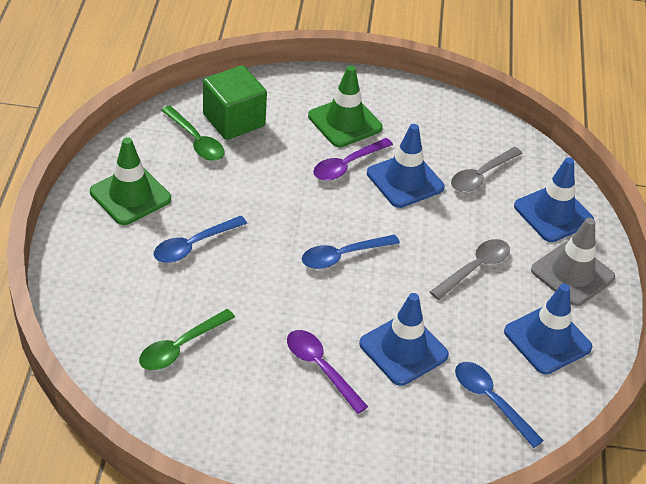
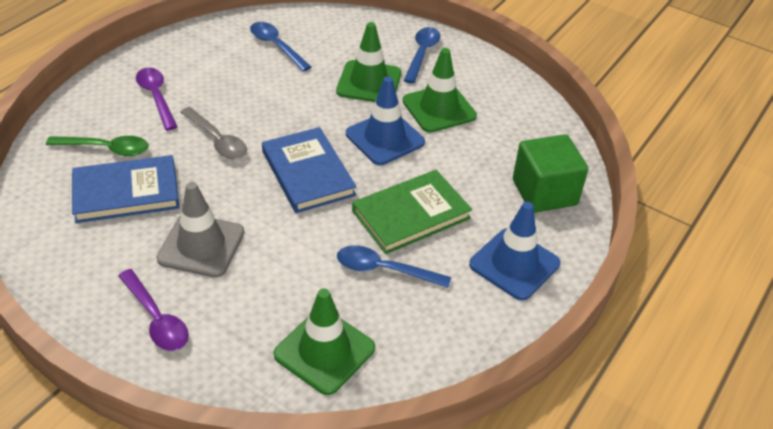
blue book: none = 0 -> [72,155,179,223] [262,127,356,213] = 2
blue traffic cone: [359,293,449,386] [367,124,444,208] [504,284,592,374] [514,157,594,242] = 4 -> [346,77,425,165] [469,202,561,301] = 2
green book: none = 0 -> [352,170,472,254] = 1
green spoon: [139,309,235,370] [161,105,224,161] = 2 -> [46,136,149,156] = 1
green traffic cone: [90,137,171,225] [308,65,383,147] = 2 -> [274,289,375,395] [336,22,401,102] [403,48,477,133] = 3
grey spoon: [430,239,510,300] [451,147,523,192] = 2 -> [180,107,247,159] = 1

